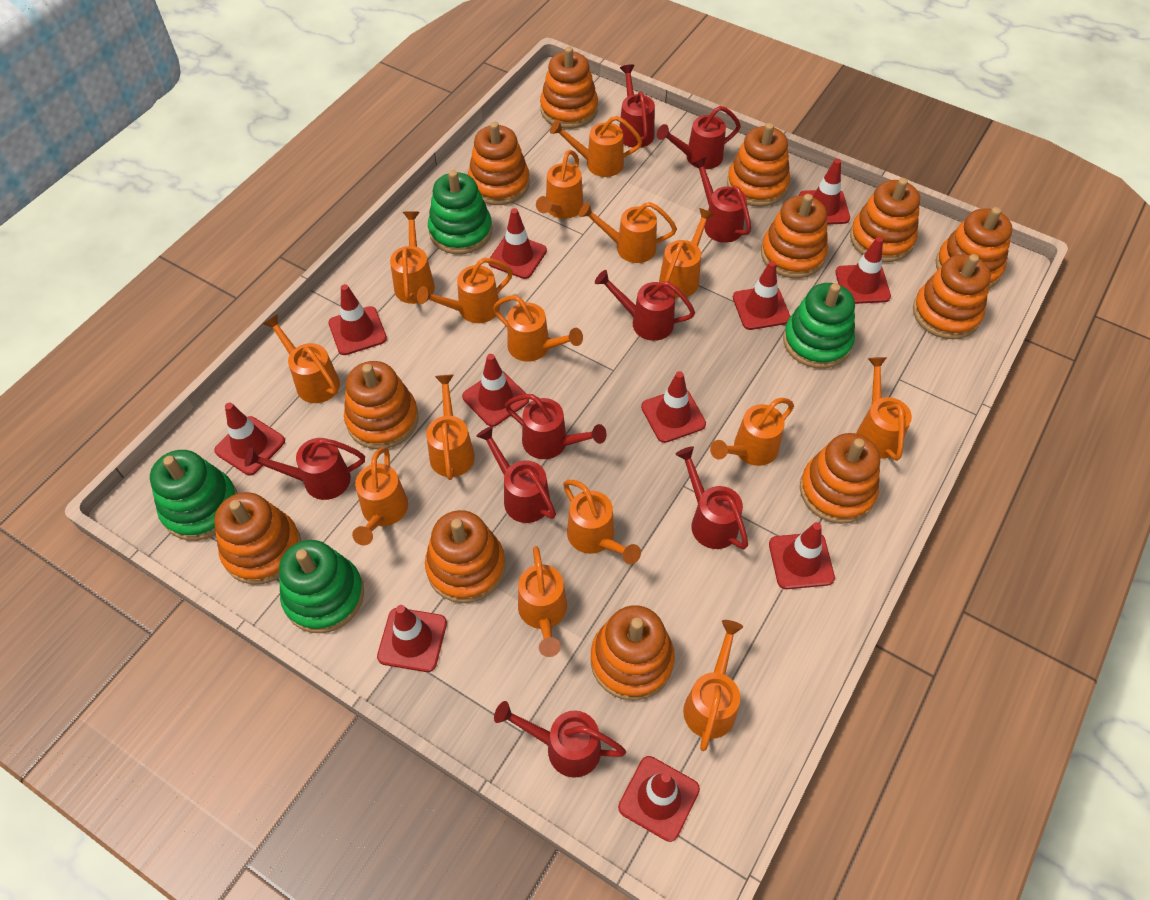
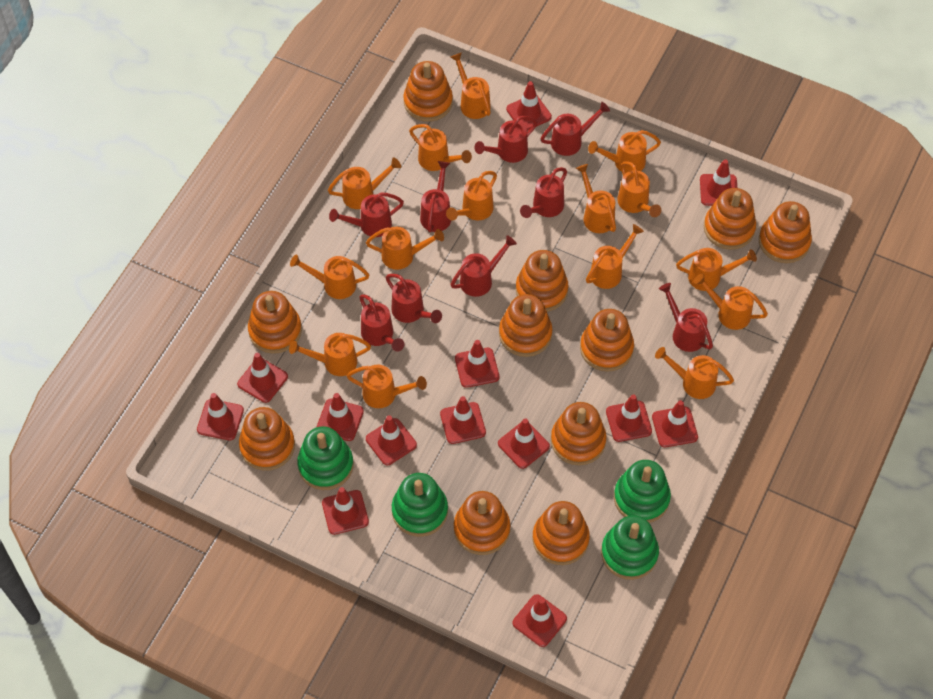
orange stacking toy: [214,492,301,585] [344,361,418,449] [425,510,506,603] [468,122,530,205] [540,46,598,129] [591,605,675,701] [727,123,790,207] [761,194,828,278] [800,433,880,524] [850,178,920,262] [913,254,991,339] [936,207,1012,289] = 12 -> [239,407,295,471] [248,291,302,354] [403,61,453,122] [454,491,510,555] [499,294,553,357] [516,250,568,312] [532,501,590,565] [551,402,607,465] [580,309,634,372] [704,188,756,250] [759,201,812,263] = 11
red traffic cone: [214,403,285,475] [328,284,387,355] [377,605,447,672] [462,354,529,427] [489,208,547,279] [618,756,700,842] [641,371,706,443] [733,261,790,330] [769,522,835,589] [799,159,850,225] [835,237,891,304] = 11 -> [197,393,244,440] [237,353,288,403] [317,393,364,441] [322,487,369,535] [366,415,417,465] [440,396,486,444] [455,340,499,388] [498,418,550,469] [506,81,552,131] [512,594,567,647] [606,394,652,442] [652,400,698,447] [700,159,737,206] = 13

